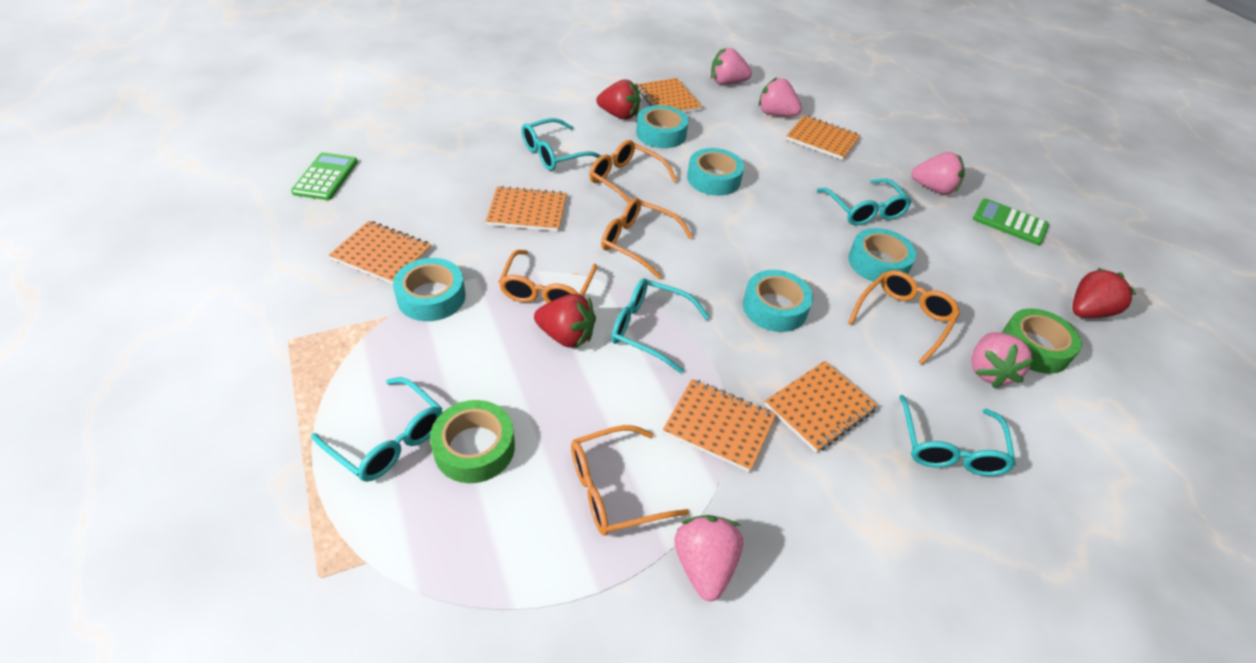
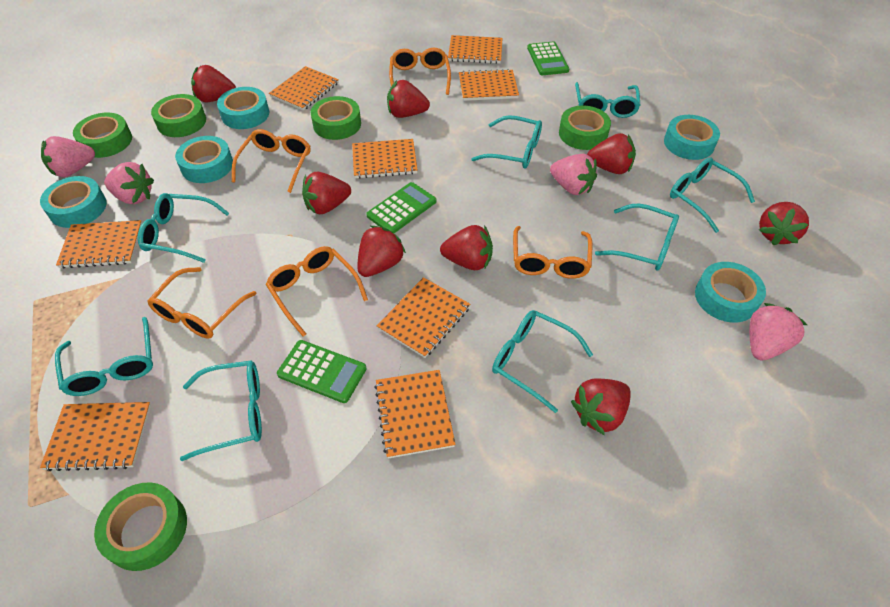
green calculator: [291,152,358,200] [973,198,1049,245] = 2 -> [277,340,367,403] [366,182,436,233] [527,41,569,75] = 3
green tape: [430,400,515,483] [1002,308,1082,374] = 2 -> [73,113,132,158] [94,482,187,571] [151,94,206,137] [311,96,361,140] [559,106,611,150] = 5
orange notebook: [329,221,431,284] [486,186,567,231] [637,78,702,113] [663,379,776,472] [765,361,878,453] [786,115,860,160] = 6 -> [40,402,151,471] [56,220,142,268] [269,66,339,111] [352,139,418,179] [374,370,456,459] [377,277,470,358] [448,35,503,64] [459,69,519,101] = 8
pink strawberry: [674,515,743,601] [711,48,752,85] [759,77,802,116] [911,152,965,194] [971,332,1034,388] = 5 -> [41,136,95,177] [104,162,154,204] [550,154,597,195] [749,303,807,361] = 4
red strawberry: [534,294,596,348] [597,80,640,119] [1072,268,1136,318] = 3 -> [191,65,236,102] [302,172,351,214] [357,226,406,277] [387,80,430,118] [440,225,493,270] [571,378,631,435] [587,133,636,174] [759,202,809,245] = 8
turquoise glasses: [311,377,442,482] [521,118,602,171] [611,278,709,374] [817,178,912,225] [899,395,1016,476] = 5 -> [55,317,153,396] [138,193,229,263] [180,360,262,461] [472,115,542,168] [492,310,593,413] [575,82,641,118] [595,204,679,271] [670,157,755,233] = 8

